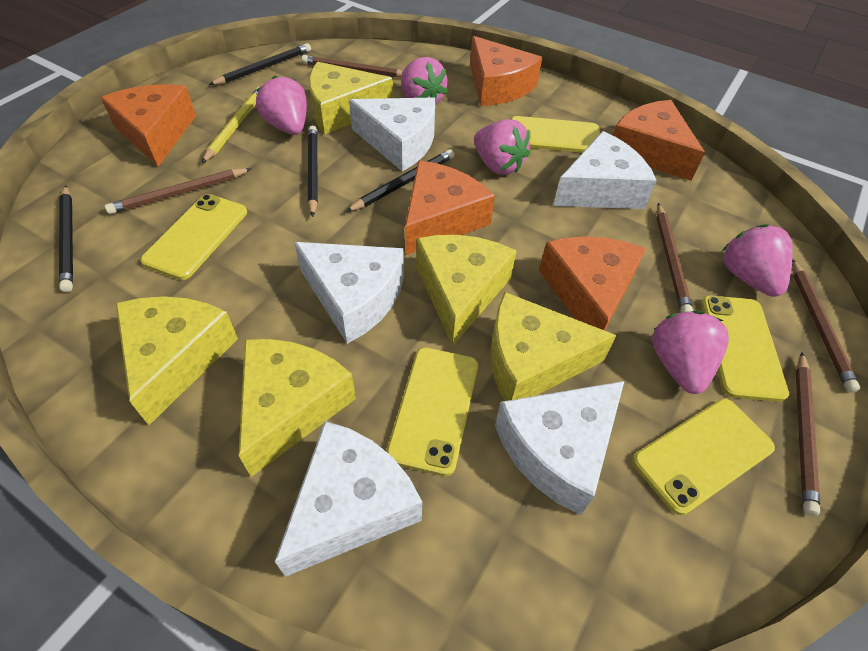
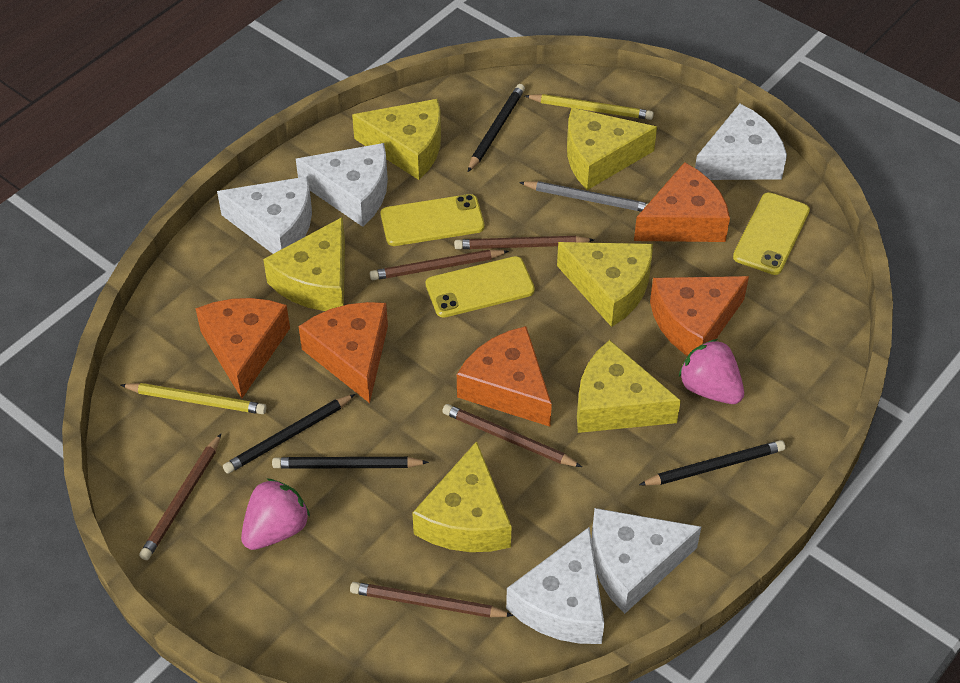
grey pencil: none = 0 -> [519,181,648,212] = 1
pink strawberry: [256,75,307,135] [401,57,448,105] [474,119,530,175] [652,311,729,394] [722,224,793,297] = 5 -> [241,479,310,550] [679,339,744,404] = 2
yellow cheese: [116,296,238,425] [239,339,356,477] [309,62,393,134] [416,235,517,346] [490,292,617,401] = 5 -> [263,217,345,311] [352,99,441,180] [412,441,511,552] [557,242,653,327] [567,108,657,190] [577,340,681,433] = 6
yellow pencil: [202,87,259,163] = 1 -> [121,383,266,414] [525,94,654,120] = 2
yellow phone: [140,194,247,280] [386,347,478,476] [511,116,600,153] [632,399,775,515] [701,295,789,402] = 5 -> [381,194,484,246] [426,256,535,318] [733,192,810,275] = 3

